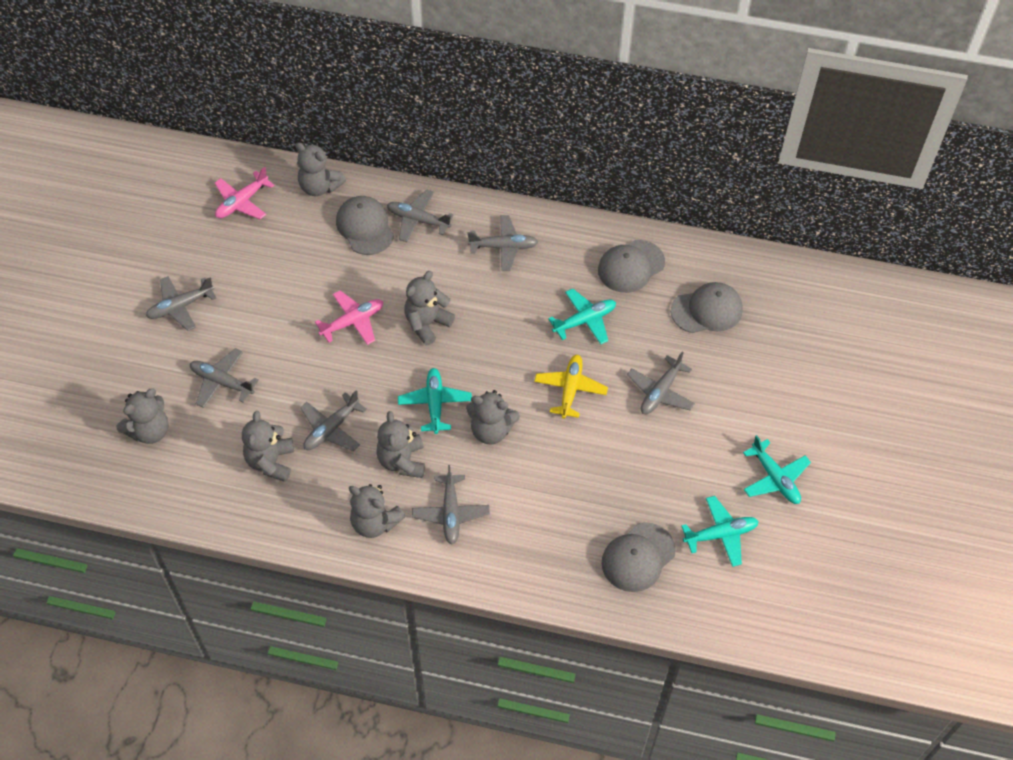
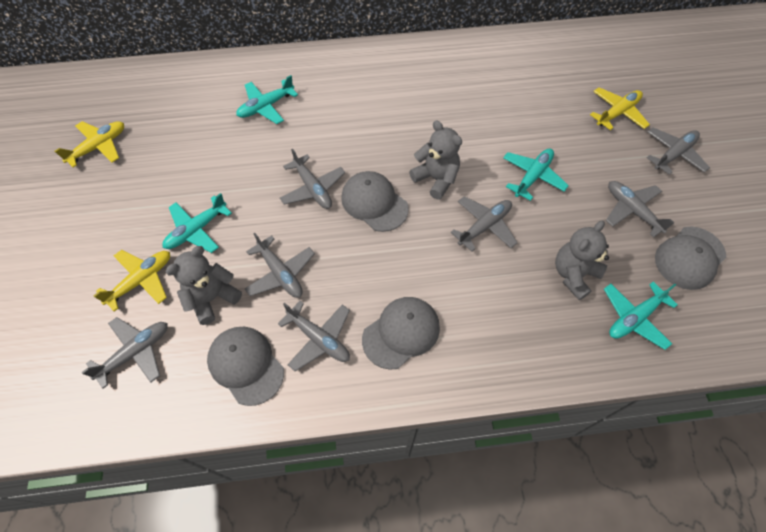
grey teddy bear: [117,389,169,444] [242,411,294,482] [295,142,346,196] [349,484,406,538] [376,411,425,478] [404,271,455,345] [466,390,520,445] = 7 -> [166,246,242,325] [409,120,462,199] [555,221,609,300] = 3
pink plane: [215,167,274,219] [315,290,383,345] = 2 -> none = 0
yellow plane: [534,355,608,419] = 1 -> [55,121,124,167] [93,250,170,312] [590,87,650,130] = 3

